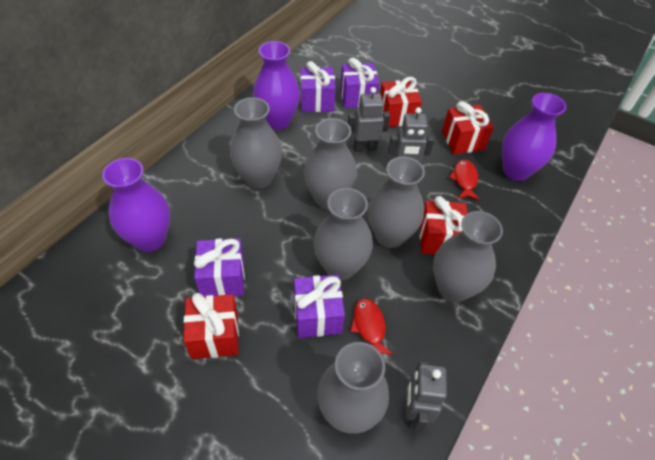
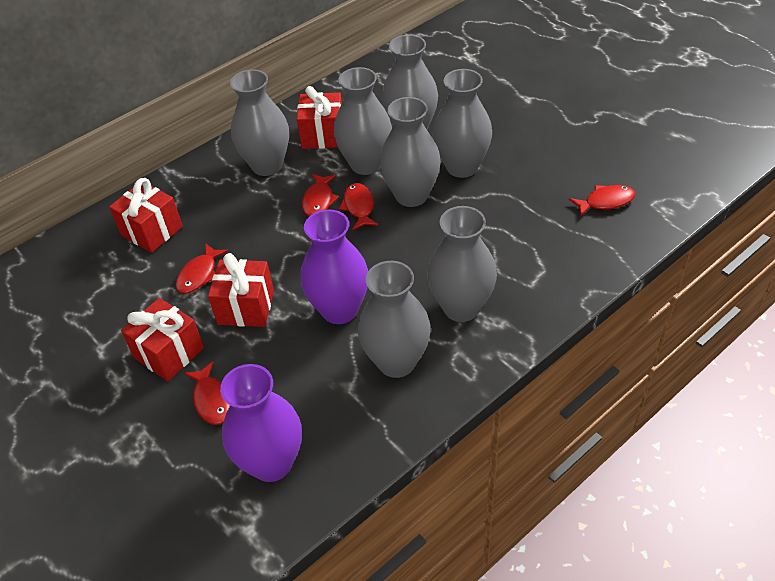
grey robot: [348,87,390,152] [388,107,434,162] [406,361,447,432] = 3 -> none = 0
grey vase: [230,97,282,189] [304,118,357,210] [314,188,373,280] [317,342,389,434] [368,157,425,248] [433,211,503,302] = 6 -> [230,69,289,176] [334,67,392,175] [358,261,431,378] [380,97,441,207] [382,35,438,129] [427,206,497,322] [433,69,492,178] = 7
purple gift: [194,238,245,297] [294,275,345,338] [301,61,336,112] [340,57,379,108] = 4 -> none = 0
purple vase: [102,158,170,252] [253,41,300,130] [502,93,566,181] = 3 -> [220,364,302,482] [300,210,368,324] = 2
red fish: [350,298,393,355] [449,159,480,200] = 2 -> [175,243,228,294] [184,361,230,425] [302,174,339,216] [339,183,379,231] [569,185,635,217] = 5

